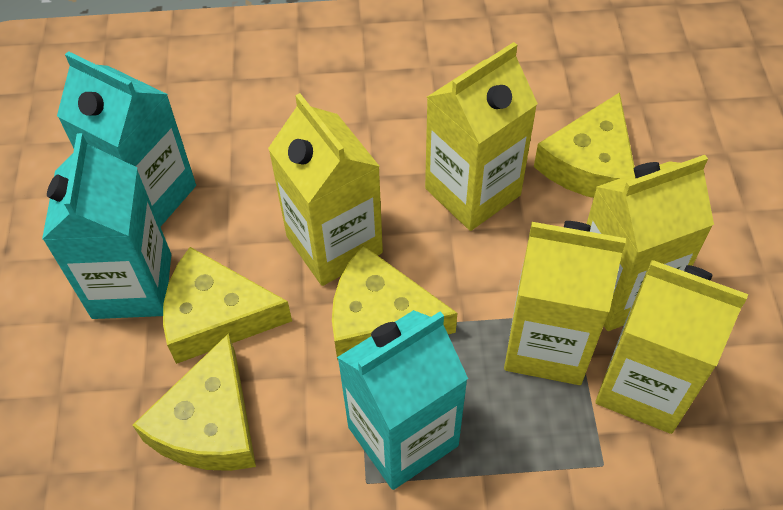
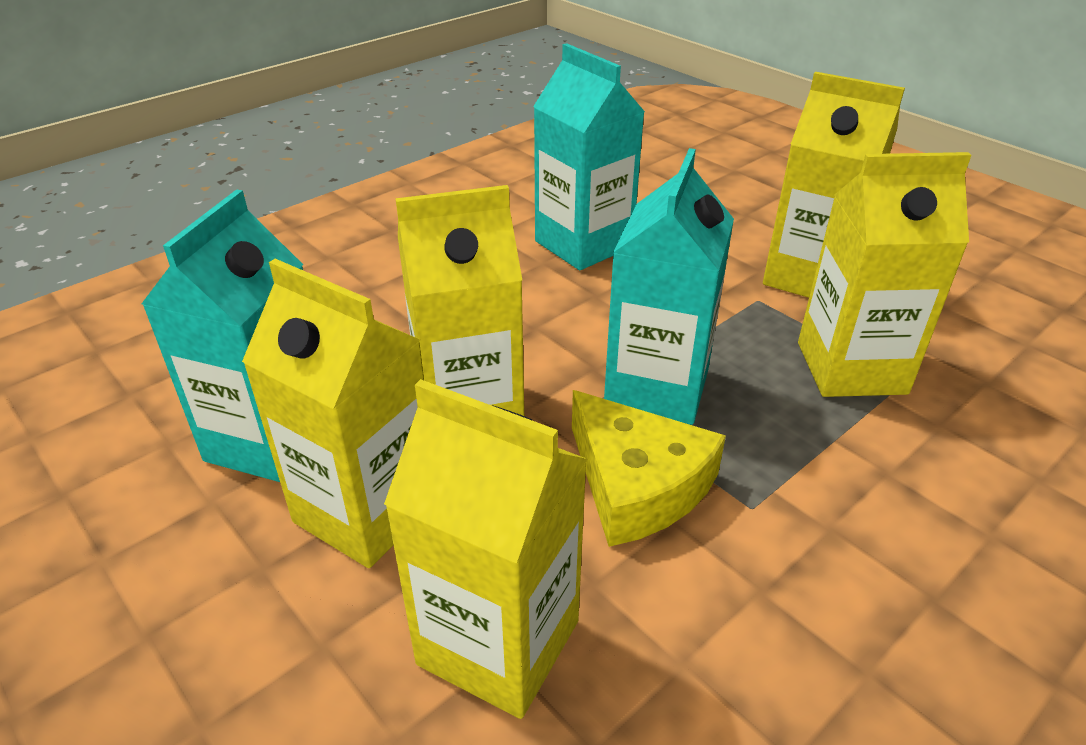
yellow cheese: [133,333,256,471] [163,247,292,364] [332,245,457,360] [534,92,634,198] = 4 -> [572,390,726,547] = 1

